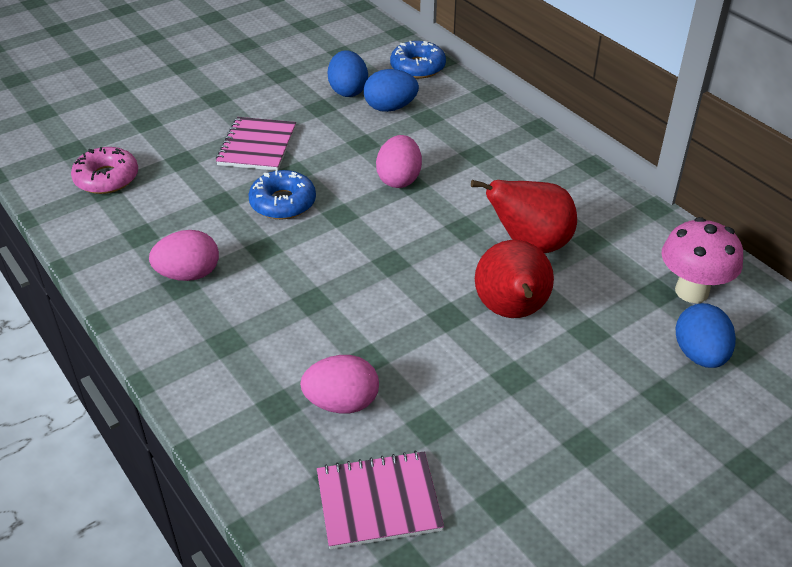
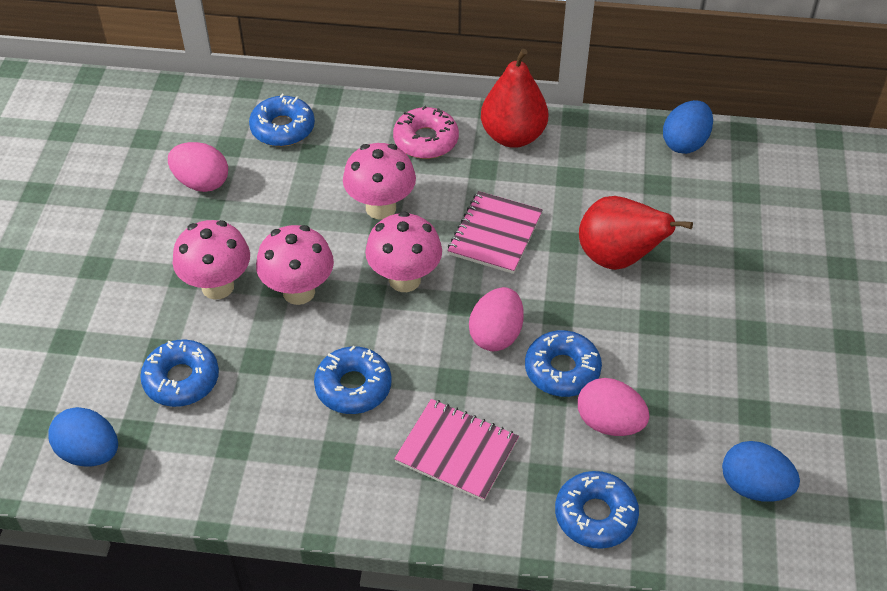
blue donut: [248,170,316,219] [390,41,446,79] = 2 -> [140,339,219,407] [249,94,315,147] [314,346,392,414] [525,330,602,397] [555,471,639,549] = 5
pink mushroom: [662,217,743,303] = 1 -> [173,220,250,300] [256,225,334,305] [343,143,416,219] [365,211,442,292] = 4

